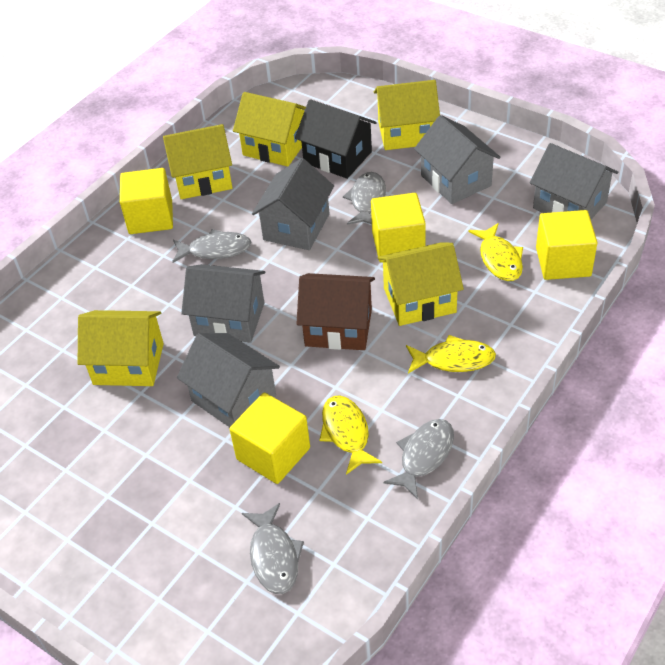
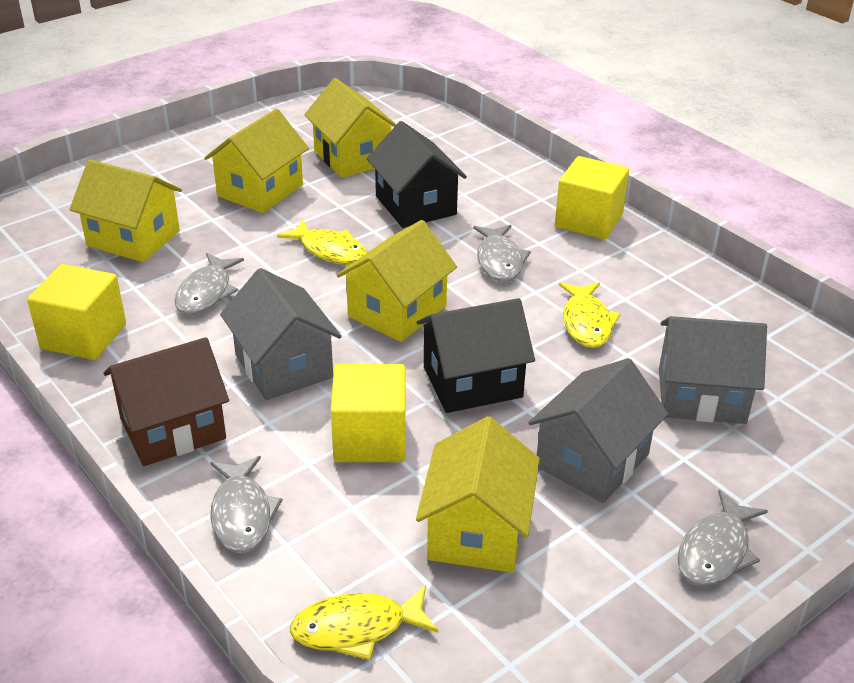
black house: [295,99,377,179] = 1 -> [367,121,467,228] [417,298,535,413] = 2
grey house: [177,333,280,427] [181,264,265,343] [252,158,334,250] [414,115,501,204] [530,143,618,219] = 5 -> [220,268,342,400] [528,358,668,503] [659,316,767,424] = 3
yellow cube: [120,168,173,234] [230,392,310,484] [371,193,426,263] [536,210,597,280] = 4 -> [27,264,126,360] [331,364,406,462] [555,156,629,240] = 3

